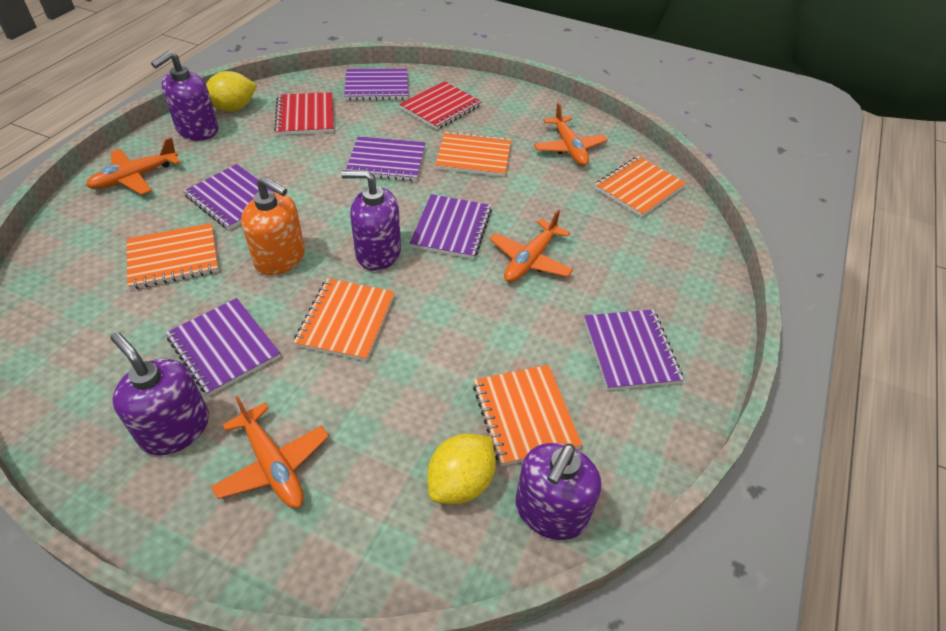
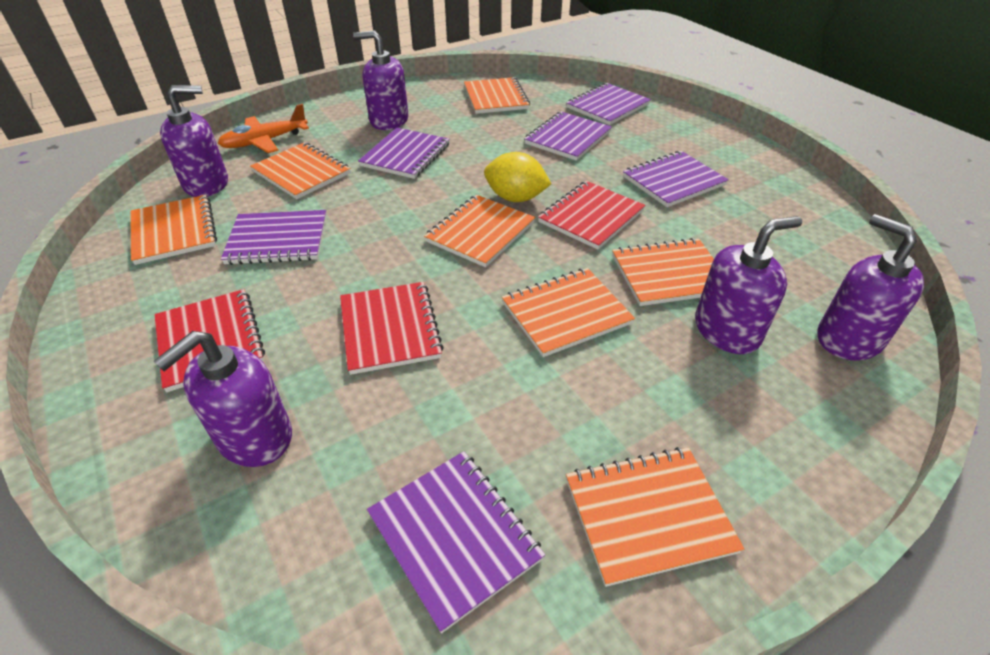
orange notebook: [127,223,219,290] [293,278,395,361] [435,131,511,177] [473,365,582,466] [595,156,686,217] = 5 -> [130,195,217,265] [250,142,351,199] [424,195,535,267] [464,77,530,114] [502,268,635,357] [566,447,744,587] [612,238,714,306] = 7
orange plane: [86,137,180,195] [211,396,329,508] [490,209,573,282] [534,102,608,166] = 4 -> [217,104,309,153] = 1
orange soap dispenser: [241,176,305,275] = 1 -> none = 0
purple soap dispenser: [110,332,209,455] [151,51,219,141] [341,170,401,271] [515,443,601,540] = 4 -> [154,331,292,467] [160,85,228,197] [353,30,408,130] [695,216,802,354] [817,214,924,361] = 5
red notebook: [274,92,334,135] [399,81,482,130] = 2 -> [154,289,265,392] [340,282,444,375] [538,181,645,250] = 3
yellow lemon: [206,71,257,112] [427,433,496,504] = 2 -> [484,152,551,202] = 1

